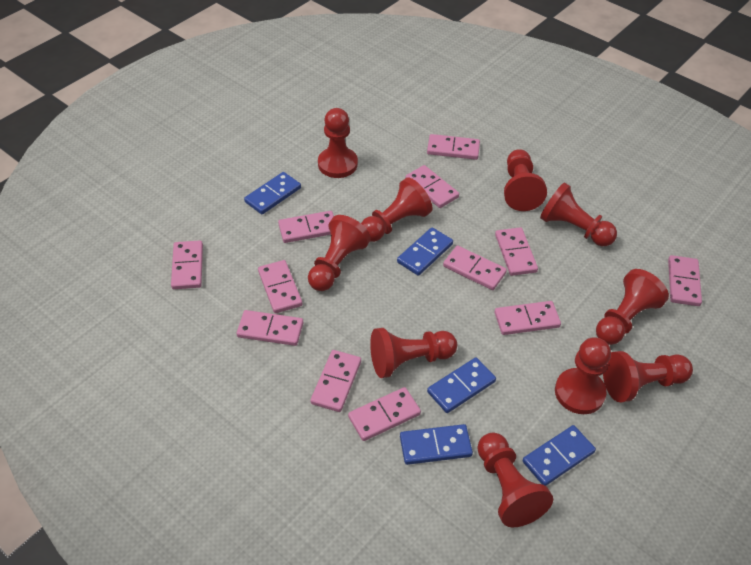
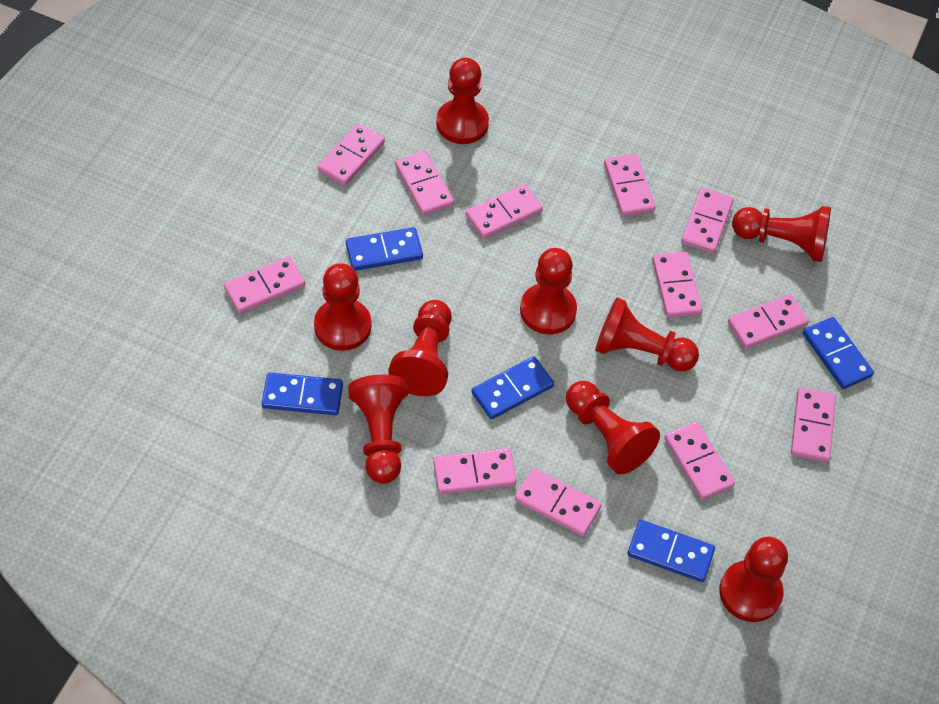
red pawn: [308,215,371,291] [318,108,358,178] [361,177,433,242] [370,328,457,378] [477,432,553,527] [504,149,547,211] [540,183,617,246] [555,337,611,414] [596,269,669,345] [603,351,693,402] = 10 -> [314,263,371,351] [348,375,408,484] [388,300,452,396] [436,58,489,144] [520,248,577,334] [566,381,660,474] [595,297,699,372] [719,537,788,622] [732,206,831,262] = 9

